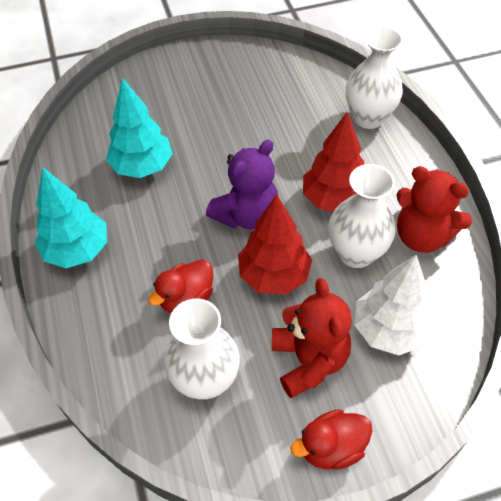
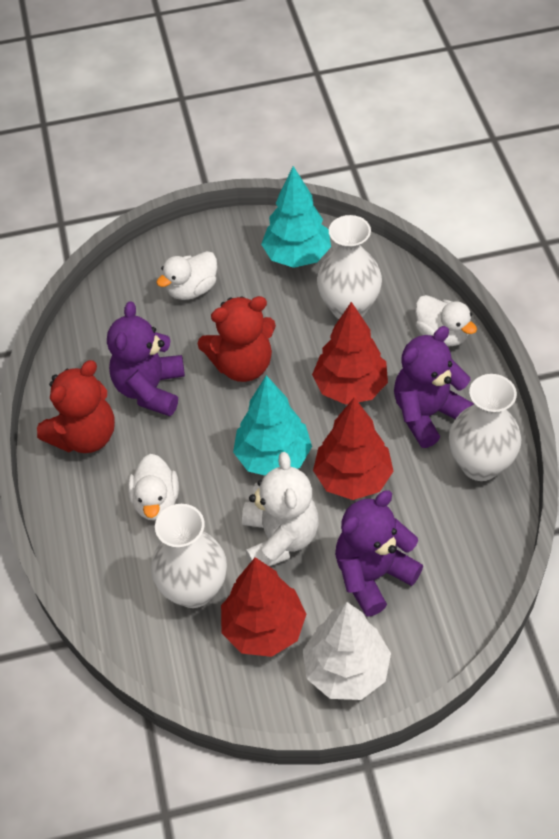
purple teddy bear: [206,140,279,230] = 1 -> [107,301,185,416] [335,490,423,617] [394,326,474,448] = 3
red duck: [148,259,213,313] [290,409,373,470] = 2 -> none = 0
red tree: [238,194,312,295] [303,112,365,212] = 2 -> [221,557,306,657] [312,302,388,405] [313,397,394,500] = 3
white duck: none = 0 -> [128,454,179,521] [156,251,217,300] [415,295,477,346] = 3
white teddy bear: none = 0 -> [242,452,319,566] = 1

